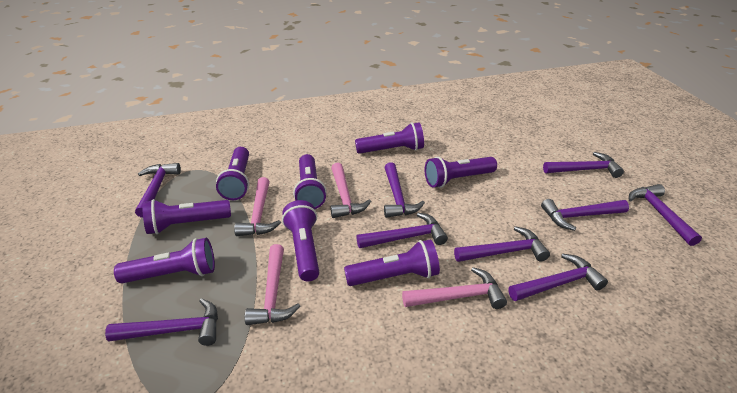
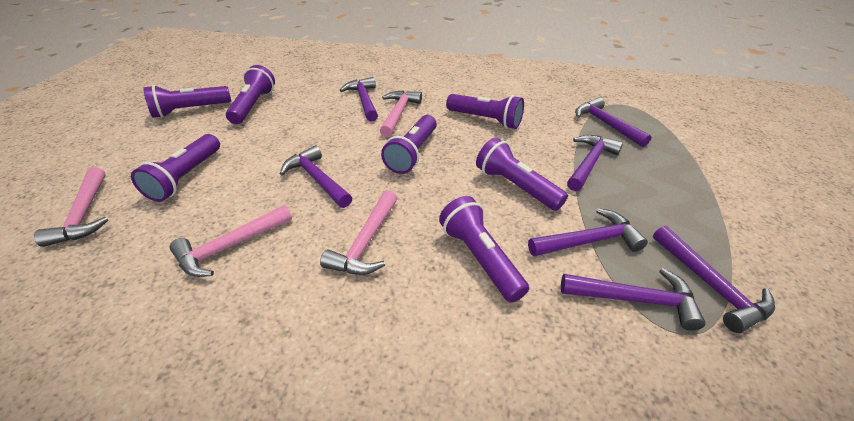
purple flashlight: [114,238,215,283] [142,199,231,234] [216,147,249,200] [282,200,319,281] [293,154,327,209] [344,239,440,286] [355,122,424,154] [425,157,497,188] = 8 -> [131,134,220,202] [143,85,231,118] [226,65,275,124] [381,115,437,174] [439,196,529,303] [446,94,524,129] [476,137,568,211] = 7
purple hammer: [105,298,218,346] [135,163,181,218] [356,213,448,248] [384,162,425,218] [454,226,550,262] [508,254,608,301] [541,199,629,231] [543,152,624,178] [629,184,702,246] = 9 -> [280,145,352,208] [340,77,378,122] [528,208,648,256] [561,268,706,330] [567,135,623,191] [575,97,652,147] [653,225,775,333] = 7

